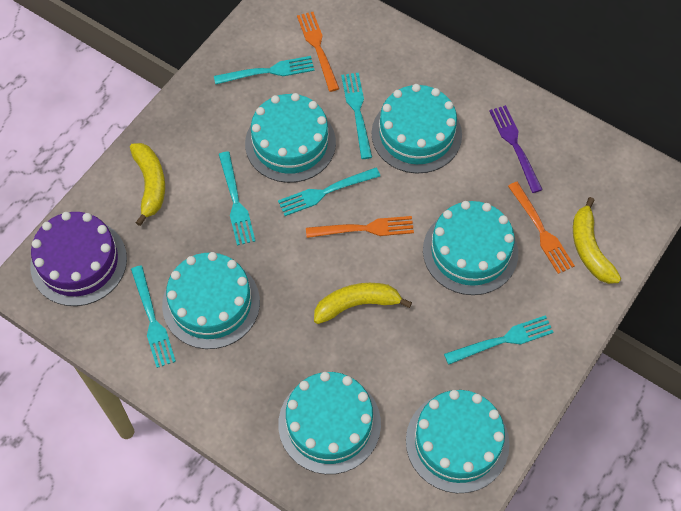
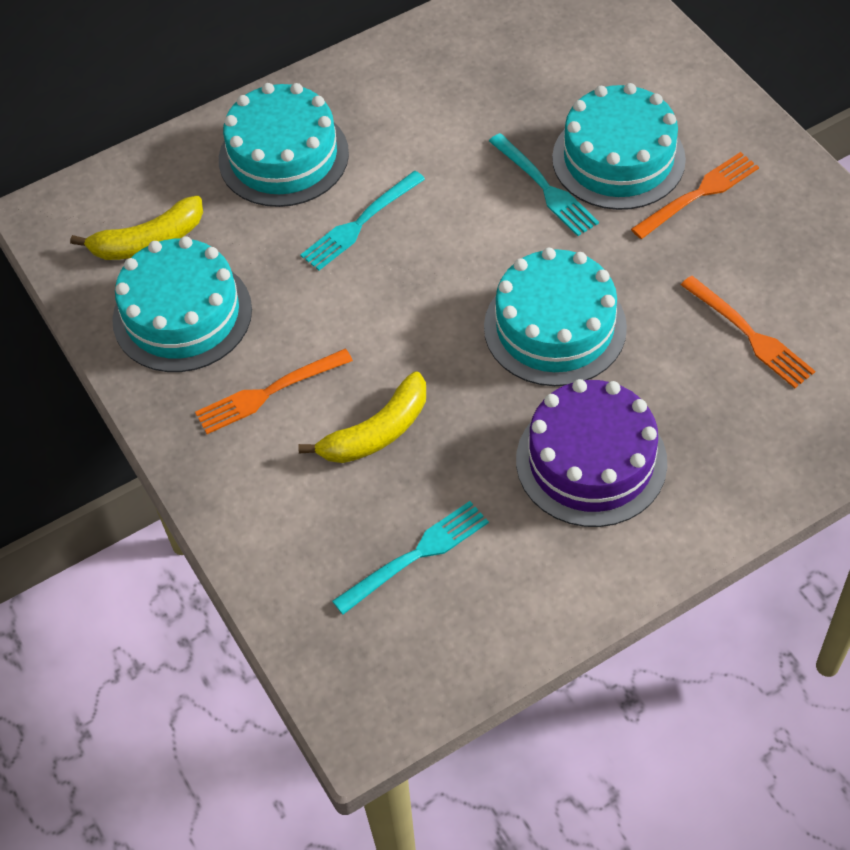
purple fork: [489,105,543,193] = 1 -> none = 0
turquoise cake: [162,252,260,349] [245,93,336,183] [278,372,381,474] [371,84,462,173] [406,390,510,493] [423,201,518,295] = 6 -> [112,236,252,372] [219,83,349,207] [484,248,627,386] [552,83,686,210] = 4
turquoise fork: [131,265,176,368] [214,56,314,84] [219,151,255,245] [278,168,380,216] [341,73,372,159] [444,315,554,365] = 6 -> [300,171,425,270] [332,501,489,615] [489,133,599,236] = 3
yellow banana: [130,143,165,226] [314,283,412,324] [573,197,621,284] = 3 -> [70,196,203,260] [298,371,426,463] = 2

